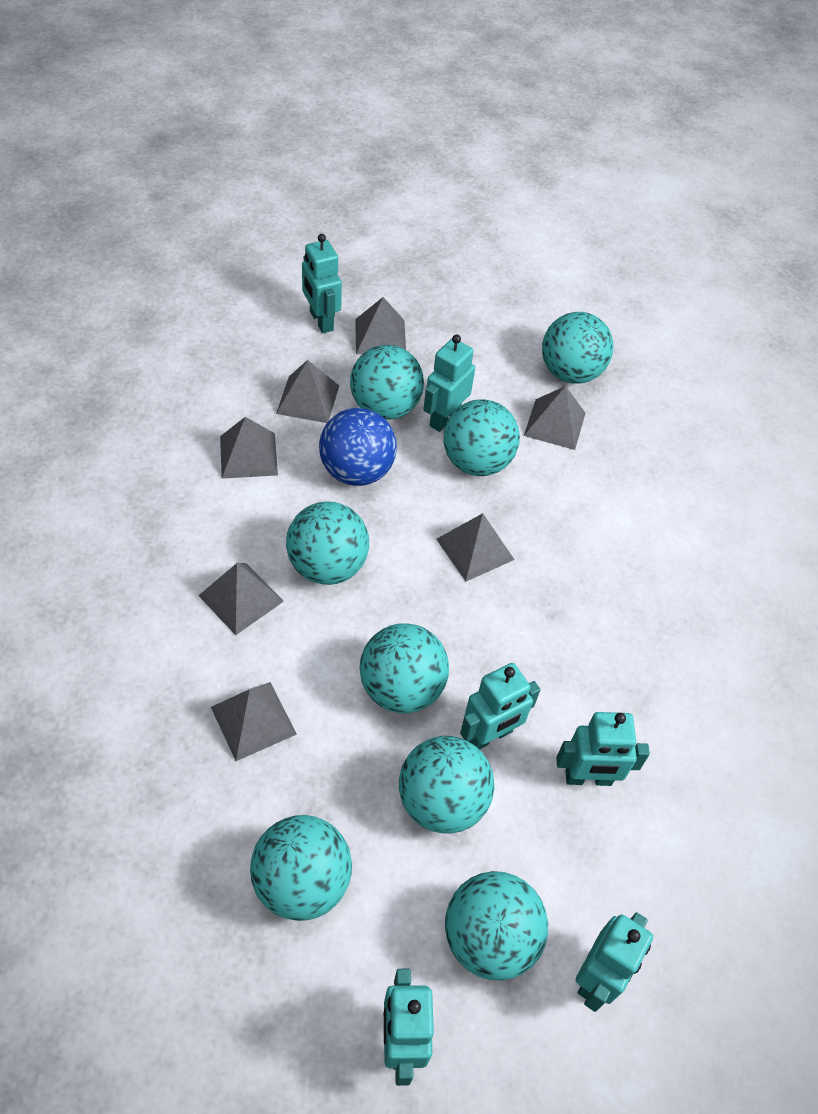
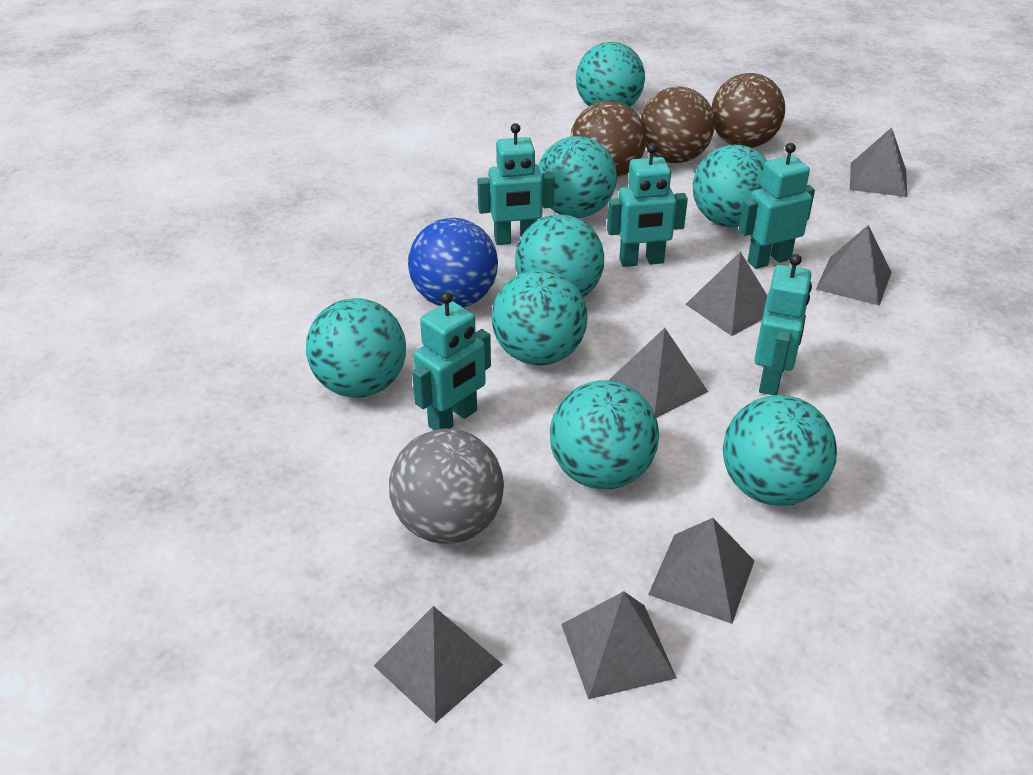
brown ball: none = 0 -> [570,101,646,178] [641,86,715,163] [711,73,785,148] = 3
grey ball: none = 0 -> [389,429,504,544] = 1
turquoise robot: [302,234,342,333] [384,969,434,1086] [423,335,475,432] [460,663,540,750] [556,712,650,786] [576,912,653,1012] = 6 -> [412,291,491,430] [477,123,555,245] [607,143,688,267] [739,143,815,269] [754,254,812,395] = 5

